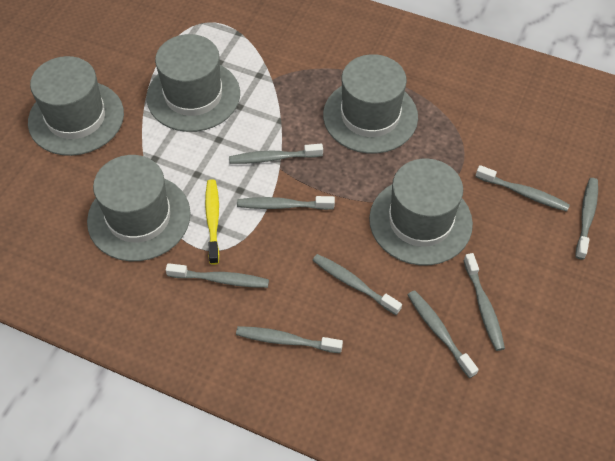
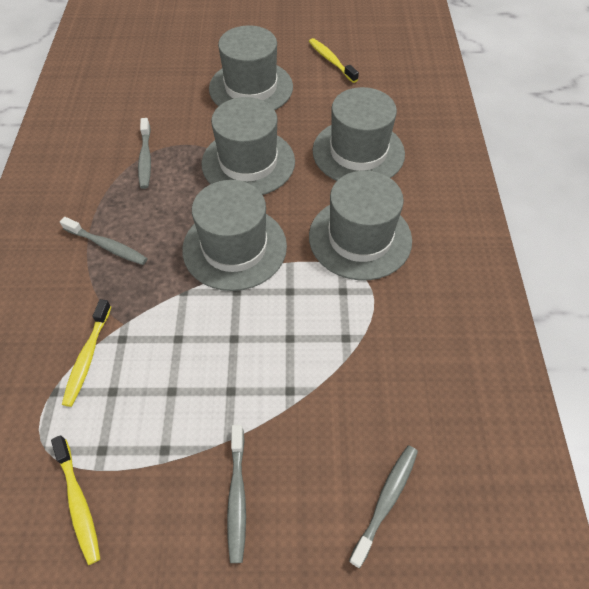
grey toothbrush: [166,263,269,288] [229,144,323,164] [236,326,343,353] [237,196,335,210] [312,254,402,315] [408,290,479,378] [463,253,505,351] [476,165,570,212] [575,178,598,260] = 9 -> [60,217,148,265] [138,118,151,189] [227,425,246,563] [349,446,418,568] = 4
yellow toothbrush: [205,179,220,265] = 1 -> [51,435,100,565] [62,299,111,407] [309,38,359,83] = 3

